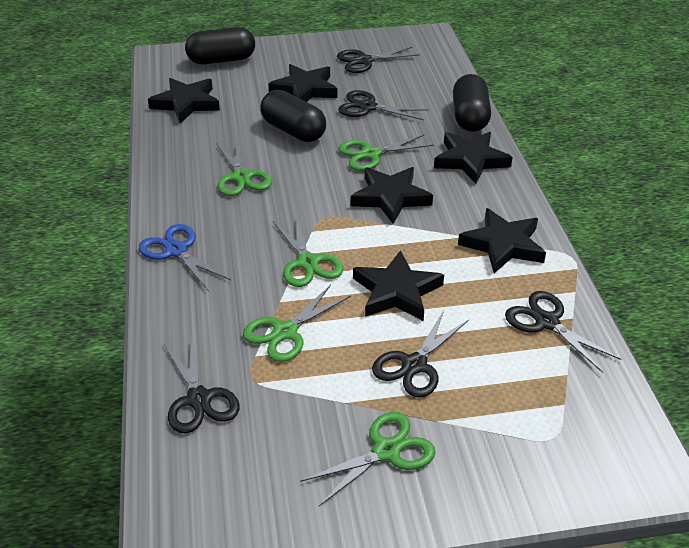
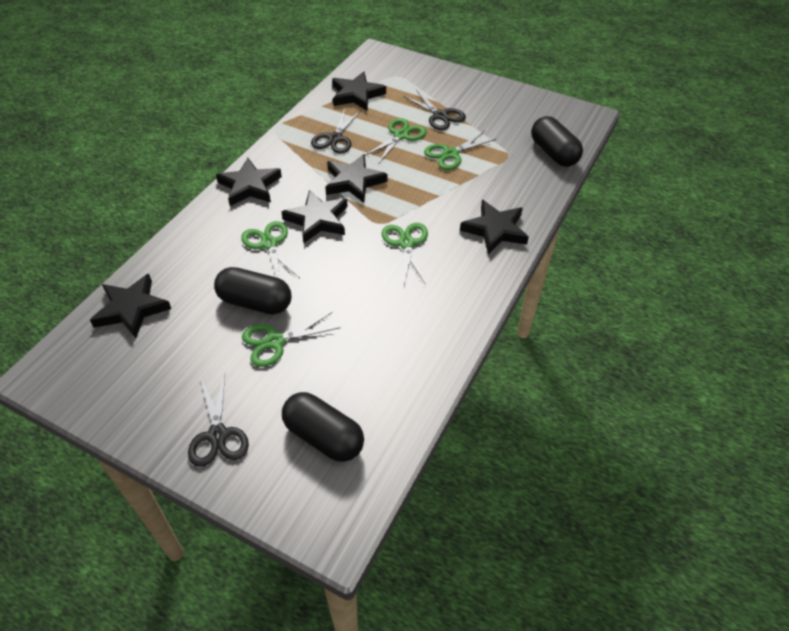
black scissors: [164,338,240,433] [337,47,420,73] [338,90,429,120] [372,310,469,398] [505,291,622,373] = 5 -> [188,374,249,467] [311,109,360,154] [403,90,466,130] = 3
blue scissors: [139,224,231,291] = 1 -> none = 0

